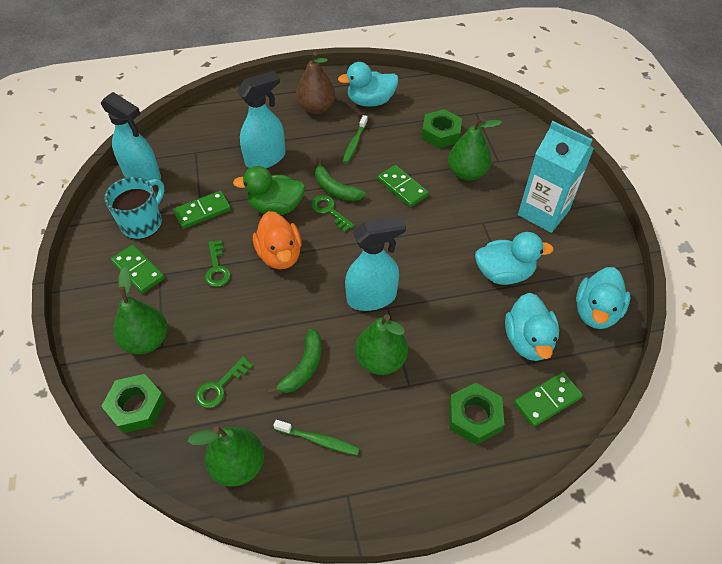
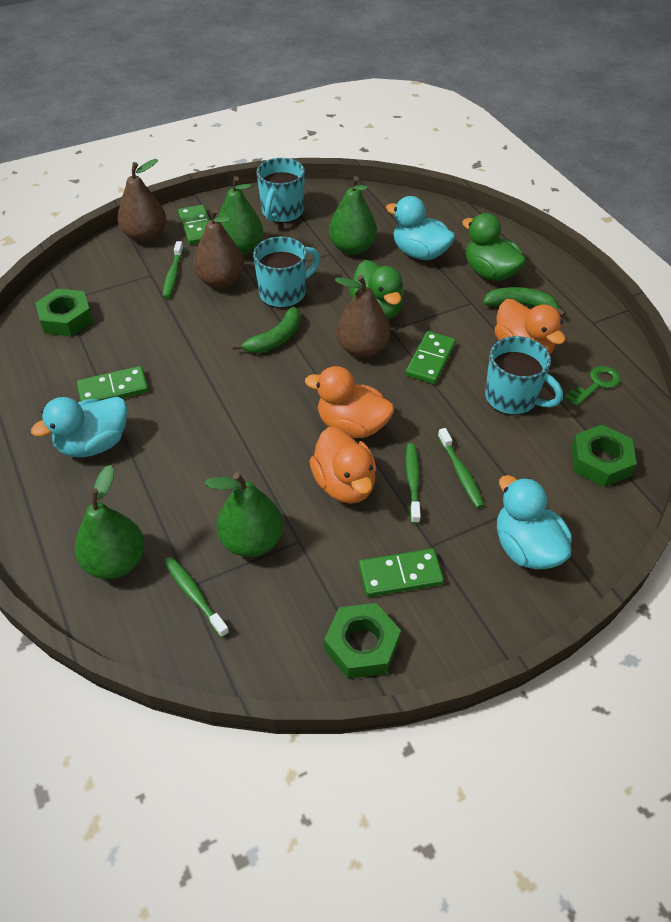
brown pear: [296,52,335,114] = 1 -> [117,159,166,243] [193,208,244,289] [335,275,390,358] = 3
green duck: [233,166,305,215] = 1 -> [349,260,404,319] [462,213,526,281] = 2
green key: [195,357,253,408] [205,240,231,287] [311,195,354,232] = 3 -> [564,366,621,407] = 1
green toothbrush: [273,420,360,455] [343,115,368,164] = 2 -> [163,241,184,298] [164,556,229,638] [406,443,421,524] [438,428,484,508] = 4
orange duck: [253,211,302,269] = 1 -> [305,366,394,438] [310,427,376,504] [494,299,565,354] = 3
turquoise carton: [518,121,594,233] = 1 -> none = 0
turquoise duck: [338,62,398,107] [475,232,554,285] [505,293,559,361] [576,267,630,329] = 4 -> [31,396,127,457] [386,196,455,260] [497,475,572,569] = 3
turquoise mug: [105,177,165,239] = 1 -> [253,237,320,308] [257,158,305,223] [485,336,563,415] = 3
turquoise spray bottle: [101,92,161,186] [237,71,286,168] [345,216,406,311] = 3 -> none = 0

